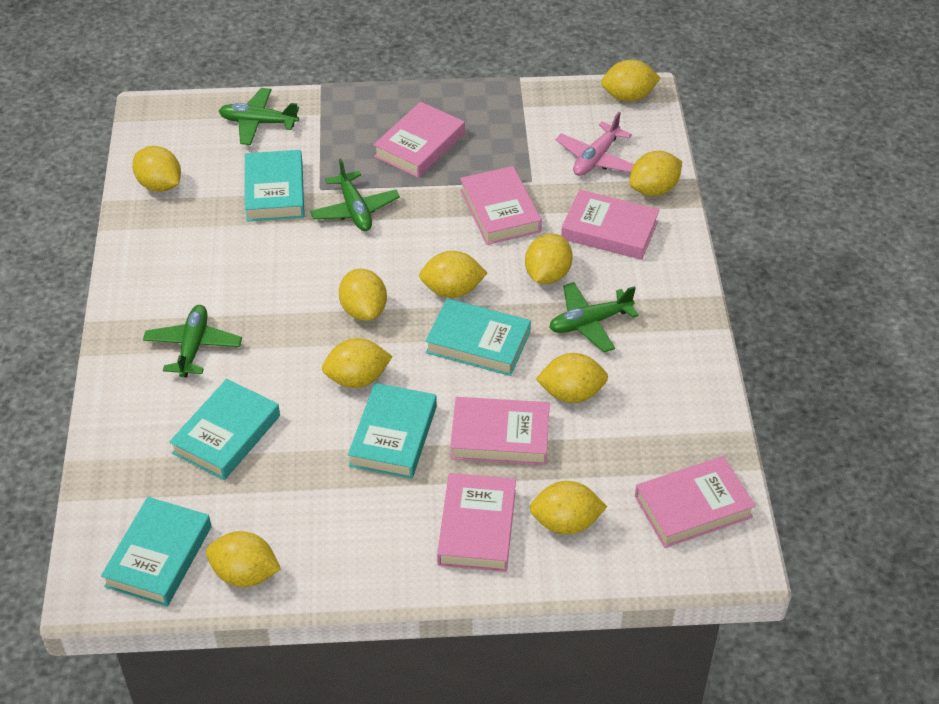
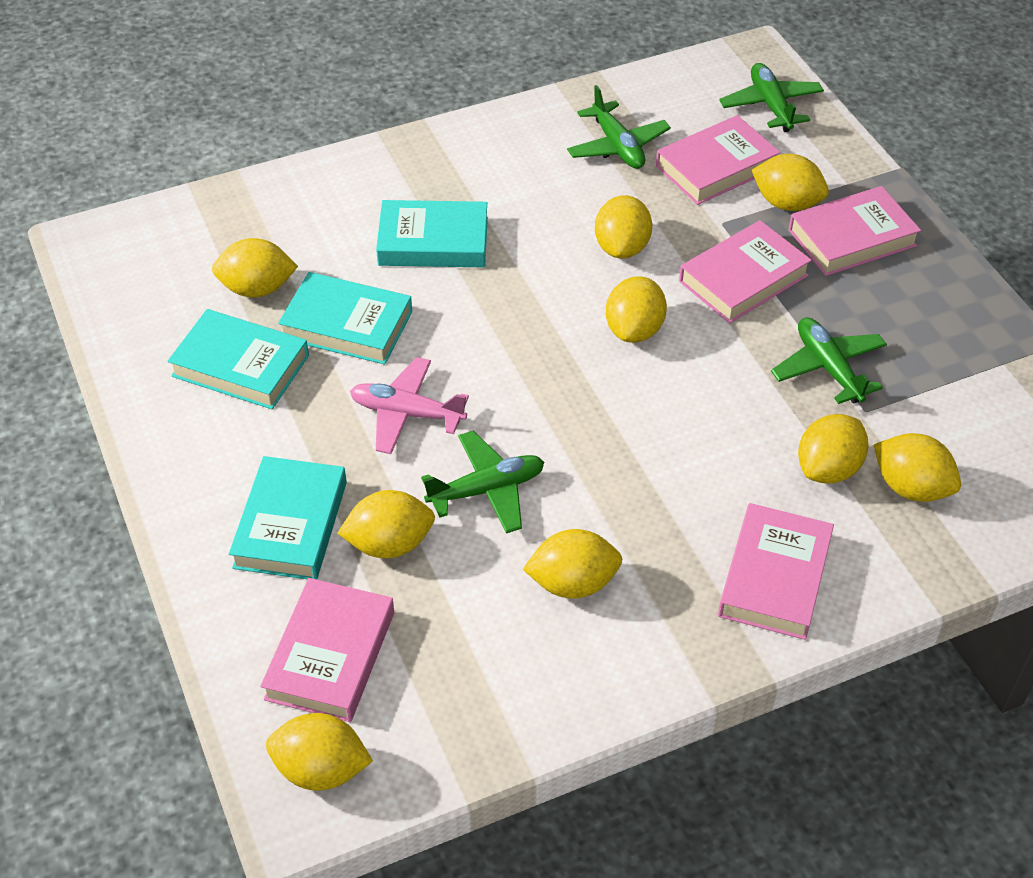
pink book: [374,102,465,178] [437,473,516,572] [450,397,550,465] [460,166,542,245] [561,190,659,260] [635,456,755,548] = 6 -> [260,578,394,722] [656,115,781,205] [679,220,812,323] [718,503,834,640] [789,186,921,276] = 5
turquoise book: [101,497,212,607] [169,379,280,480] [245,150,305,222] [348,383,437,479] [425,298,531,376] = 5 -> [168,309,309,409] [229,456,347,580] [278,272,412,365] [376,200,488,267] = 4
yellow lemon: [132,146,181,192] [206,531,281,587] [322,338,393,388] [339,269,387,321] [419,251,487,298] [525,234,573,284] [529,481,607,535] [536,353,608,403] [601,59,660,102] [629,151,682,196] = 10 -> [212,238,298,298] [266,713,373,791] [337,490,435,558] [523,529,622,599] [595,195,652,258] [606,276,667,343] [752,154,829,211] [798,414,869,483] [874,433,961,502] = 9

